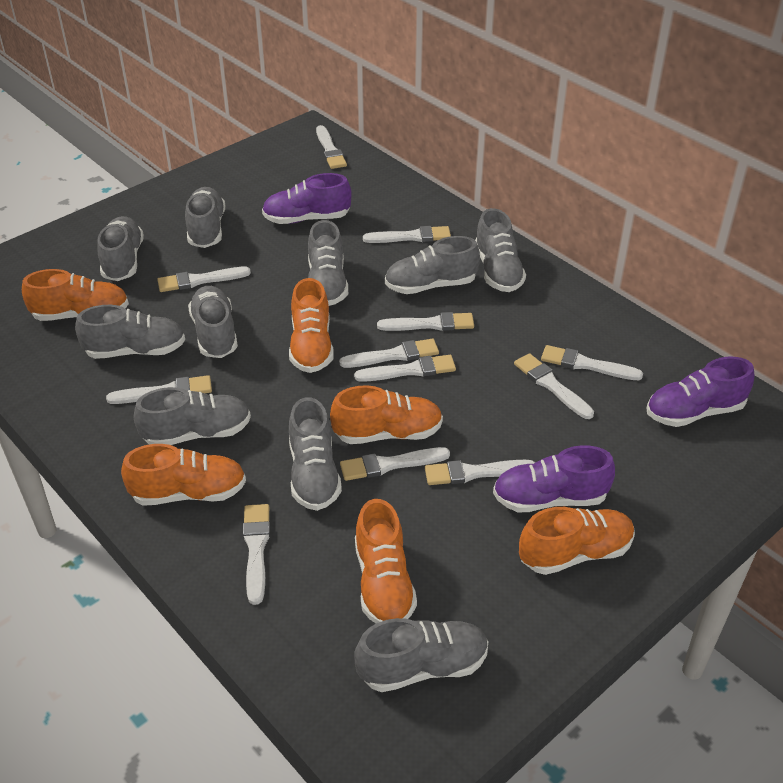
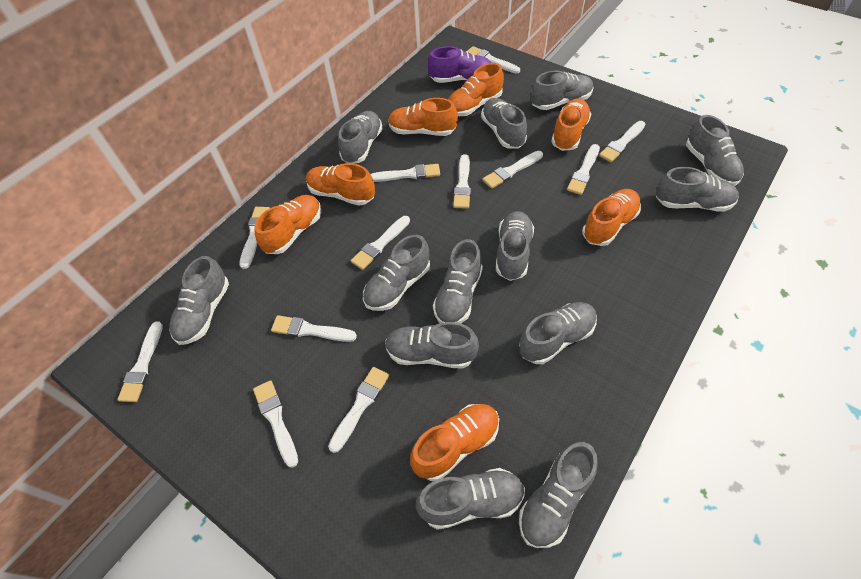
grey shoe: [75,305,185,359] [97,216,144,281] [134,387,251,445] [185,187,225,248] [188,286,238,358] [289,397,342,511] [308,220,348,306] [355,618,489,692] [385,236,480,294] [475,208,526,292] = 10 -> [169,256,229,345] [338,111,383,164] [363,235,430,311] [385,322,479,369] [416,468,525,530] [433,239,483,323] [481,98,527,149] [496,211,534,281] [519,302,597,364] [519,442,598,548] [531,70,594,110] [656,167,739,212] [686,115,744,186] = 13
orange shoe: [22,269,129,321] [121,444,246,506] [289,278,334,373] [330,385,443,444] [355,499,417,623] [519,507,635,575] = 6 -> [254,195,321,254] [306,163,375,206] [388,98,458,136] [410,404,499,481] [448,63,504,116] [551,99,591,151] [582,189,641,246] = 7
purple shoe: [262,173,352,224] [493,446,615,512] [647,357,755,427] = 3 -> [428,46,491,83] = 1

